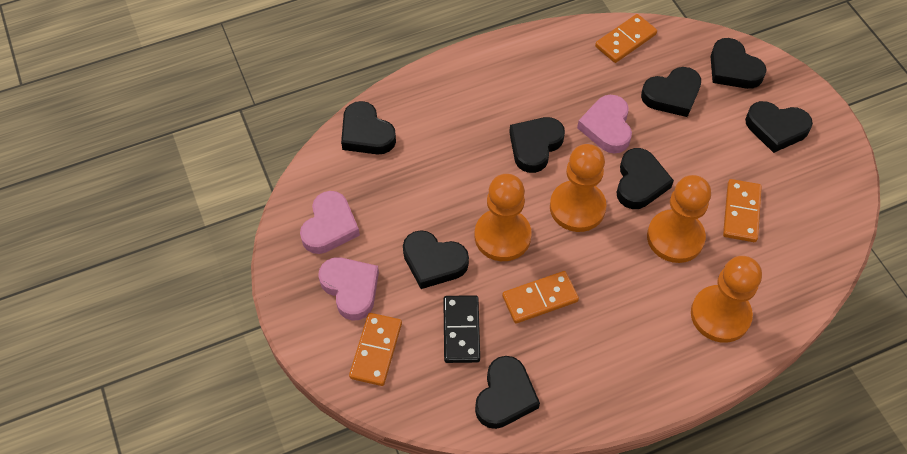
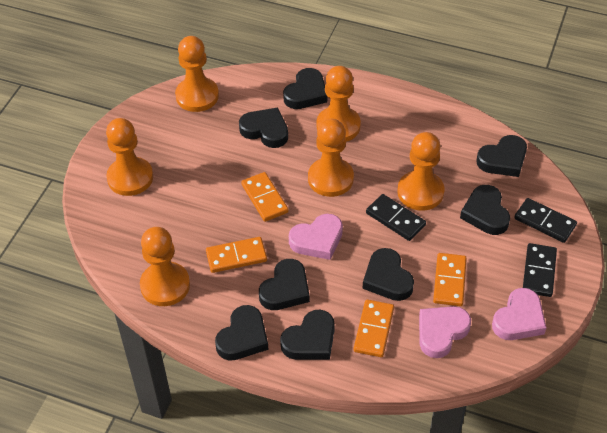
black domino: [443,295,480,363] = 1 -> [366,194,426,241] [514,198,577,243] [523,243,557,297] = 3
orange pawn: [475,174,532,261] [550,144,607,232] [647,175,711,263] [691,256,762,343] = 4 -> [106,118,153,196] [140,227,190,306] [175,36,219,112] [308,119,354,197] [316,66,361,142] [397,132,444,211] = 6

